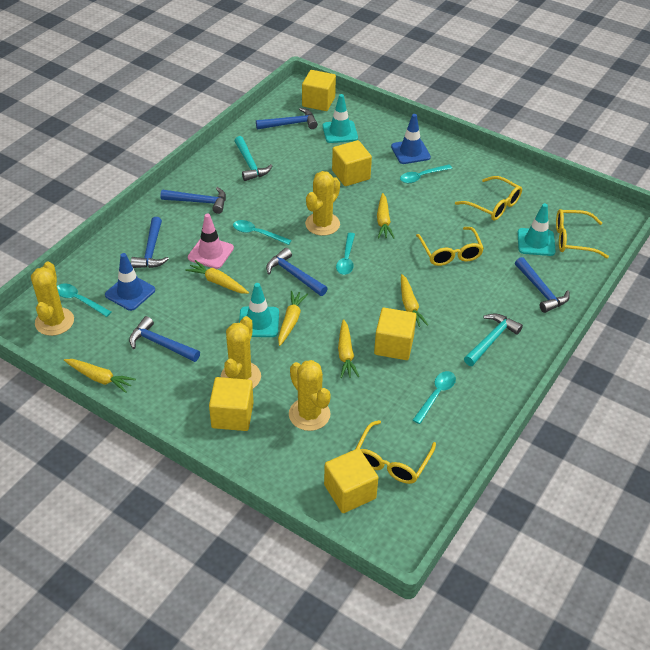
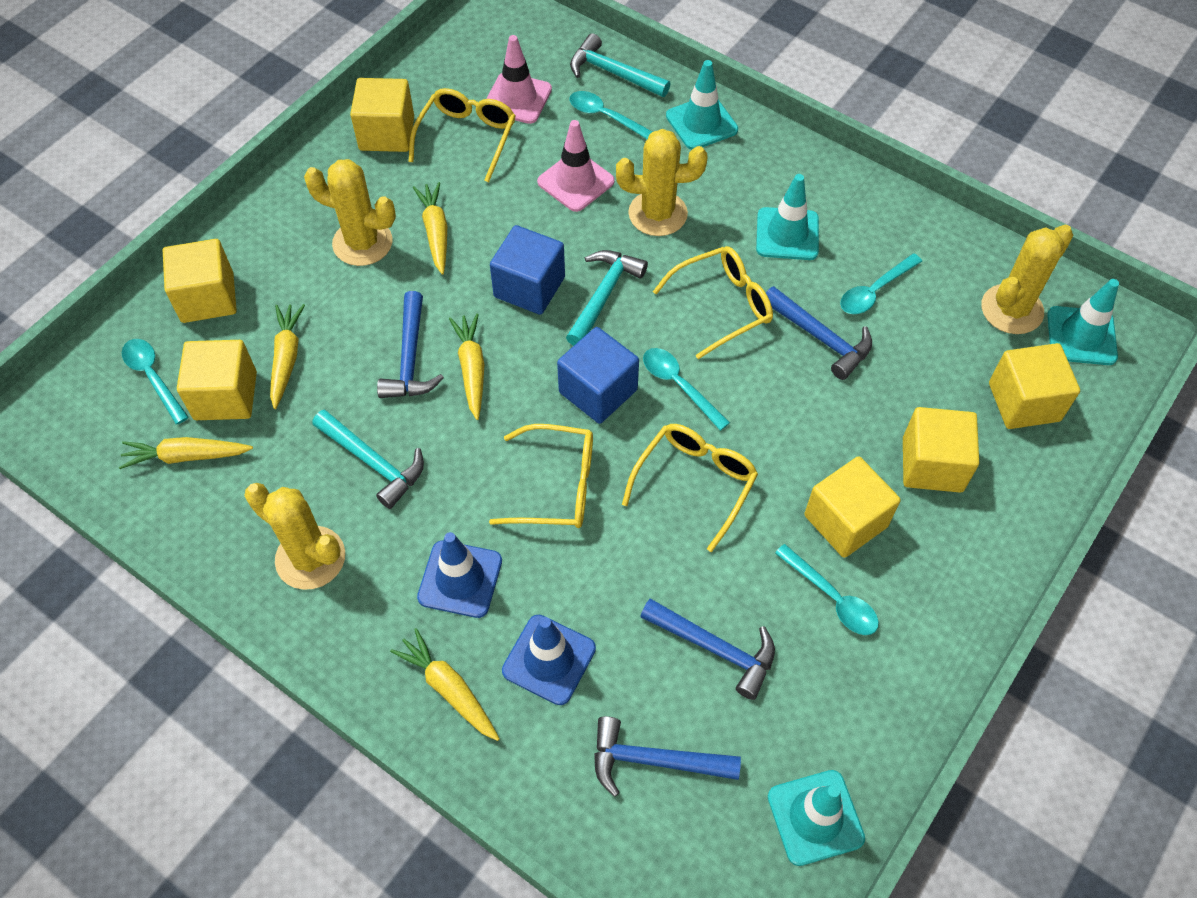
blue cube: none = 0 -> [490,225,565,315] [557,327,639,424] = 2
blue hammer: [129,316,200,362] [131,217,169,268] [161,187,226,214] [256,108,318,129] [266,248,328,296] [515,257,570,313] = 6 -> [377,291,444,398] [594,716,741,797] [640,598,775,700] [766,286,872,380] = 4
pink traffic cone: [188,214,234,269] = 1 -> [487,35,552,124] [537,120,615,212] = 2
turquoise hammer: [234,136,273,181] [464,313,523,366] = 2 -> [312,409,424,509] [566,250,648,346] [570,33,671,97] = 3
turquoise traffic cone: [239,283,279,337] [322,94,358,143] [517,203,556,256] = 3 -> [666,60,738,150] [756,174,819,260] [768,770,865,866] [1047,279,1119,365] = 4
yellow carrot: [64,359,136,393] [185,260,249,294] [278,291,308,346] [338,319,359,378] [377,193,395,238] [401,274,428,327] = 6 -> [119,437,253,469] [270,304,305,409] [390,628,500,741] [413,182,447,275] [449,314,485,420] = 5
yellow cube: [209,377,254,431] [302,70,336,111] [324,448,379,513] [332,140,372,186] [374,308,417,360] = 5 -> [163,239,237,323] [177,340,257,420] [350,78,414,152] [804,456,901,558] [903,407,979,493] [989,343,1080,429] = 6

